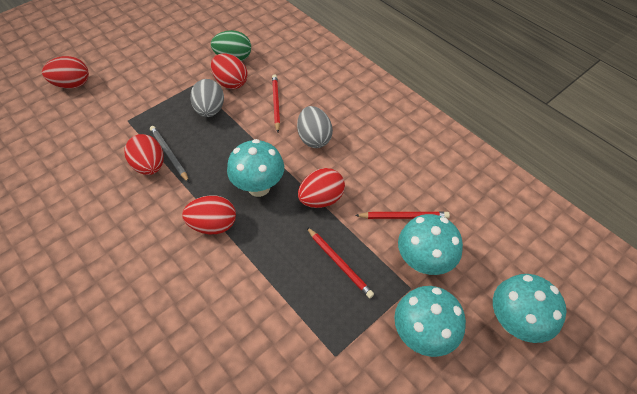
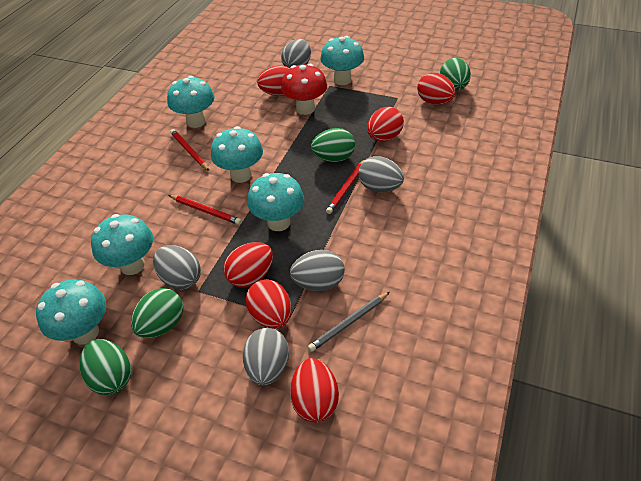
green egg: [211,30,251,61] = 1 -> [80,339,131,395] [131,288,183,338] [311,128,355,162] [440,58,471,91] = 4
grey egg: [190,79,224,117] [297,106,333,148] = 2 -> [153,245,201,290] [243,328,289,386] [281,39,311,68] [290,250,345,291] [358,156,404,192] = 5
red egg: [42,56,89,89] [124,134,164,175] [182,195,236,234] [211,54,248,89] [298,168,345,208] = 5 -> [223,242,273,288] [246,279,291,329] [257,65,290,96] [290,358,339,423] [367,107,404,141] [417,73,456,105] = 6
red mushroom: none = 0 -> [281,64,327,115] = 1
turquoise mushroom: [227,139,284,197] [394,286,466,357] [398,214,463,275] [493,274,567,343] = 4 -> [36,279,106,344] [91,214,153,275] [167,76,214,128] [211,126,263,183] [248,173,304,231] [321,36,364,85] = 6

